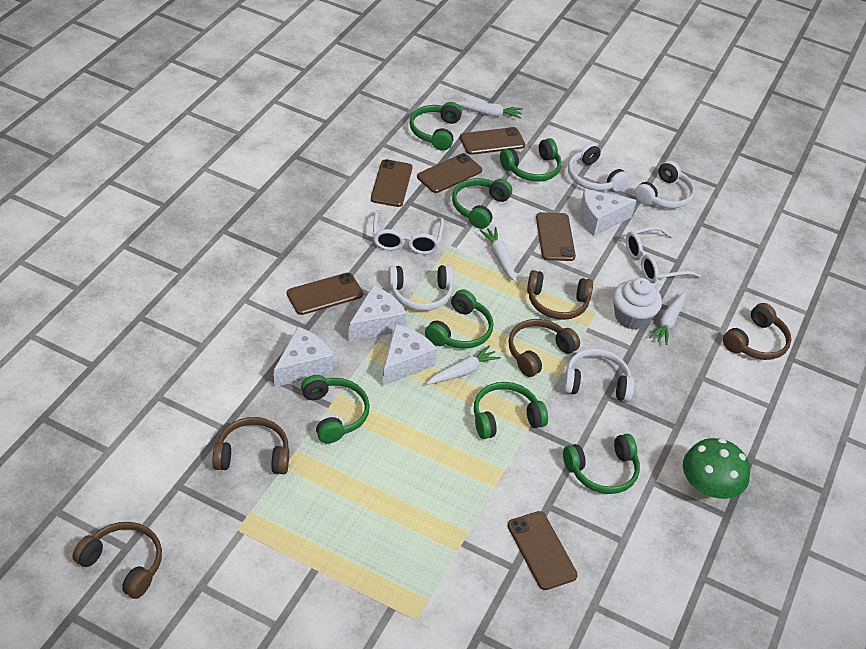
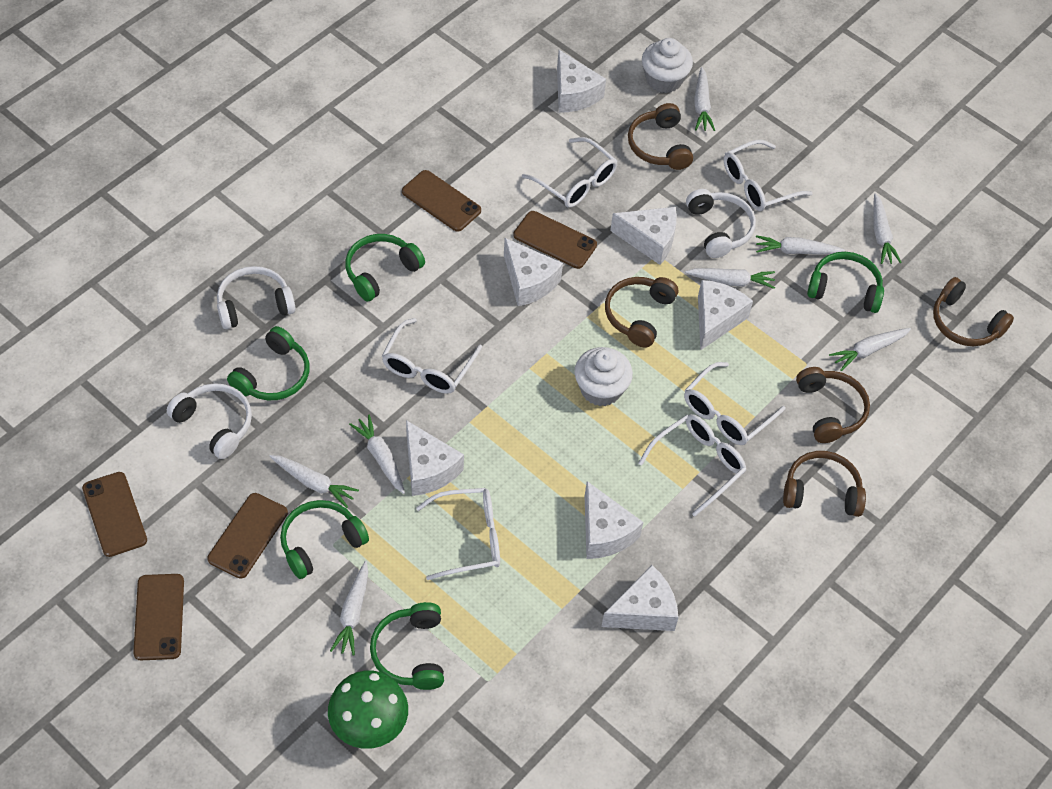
brown phone: [287,273,363,315] [371,159,412,207] [417,153,482,193] [460,127,525,155] [508,511,578,590] [536,212,576,261] = 6 -> [82,472,147,557] [133,574,184,660] [207,493,288,579] [402,170,481,232] [513,211,597,269] = 5
green headphones: [301,375,370,443] [410,102,462,151] [425,289,493,349] [452,178,512,229] [474,382,548,439] [500,138,562,181] [563,434,640,494] = 7 -> [227,326,309,400] [280,500,369,579] [345,234,425,301] [370,602,444,690] [807,252,884,313] = 5
white carrot: [426,345,501,385] [454,101,522,119] [479,227,516,282] [649,291,685,345] = 4 -> [269,455,359,508] [330,561,368,656] [349,415,405,494] [685,268,775,289] [694,67,715,131] [756,235,845,255] [829,328,911,371] [873,193,902,264] = 8
white cheese: [274,327,334,387] [348,285,407,342] [382,324,437,386] [580,189,637,236] = 4 -> [406,420,464,496] [504,238,563,306] [557,50,606,113] [584,481,643,559] [601,565,678,631] [610,207,677,265] [698,280,753,351] = 7
white cupcake: [613,278,662,330] = 1 -> [575,347,633,406] [642,38,693,93] = 2
white glasses: [373,210,444,255] [626,226,701,283] = 2 -> [382,318,482,394] [416,488,500,580] [522,137,617,208] [638,414,746,517] [684,362,785,445] [724,140,812,211] = 6
white headphones: [388,265,454,311] [563,349,634,402] [568,143,629,192] [635,161,695,208] = 4 -> [167,383,252,459] [217,266,296,329] [686,189,756,258] = 3

